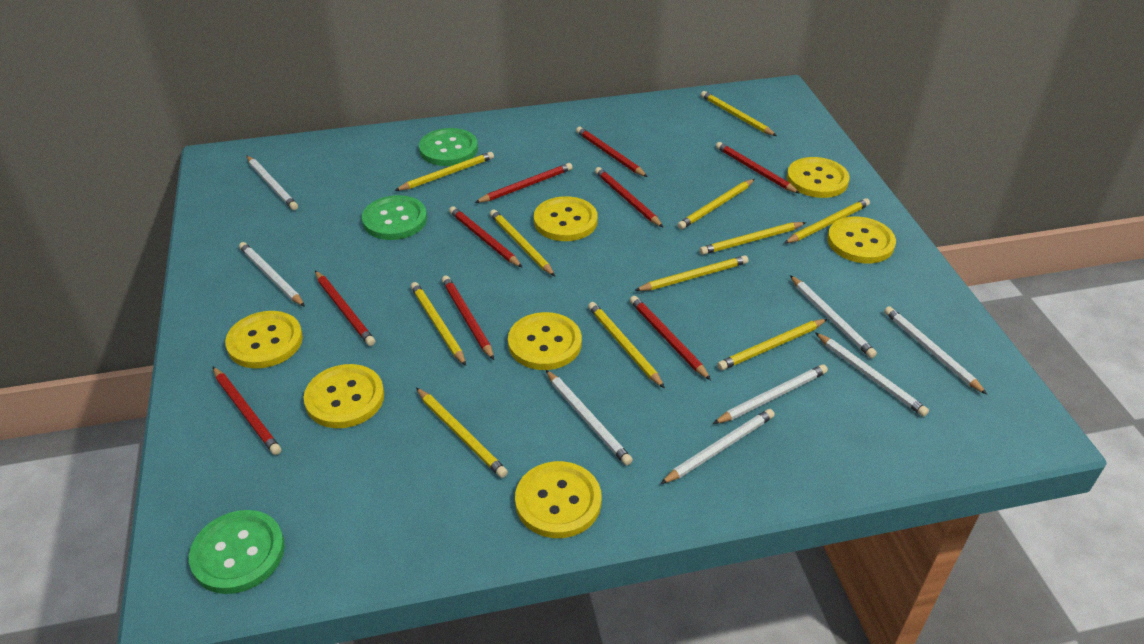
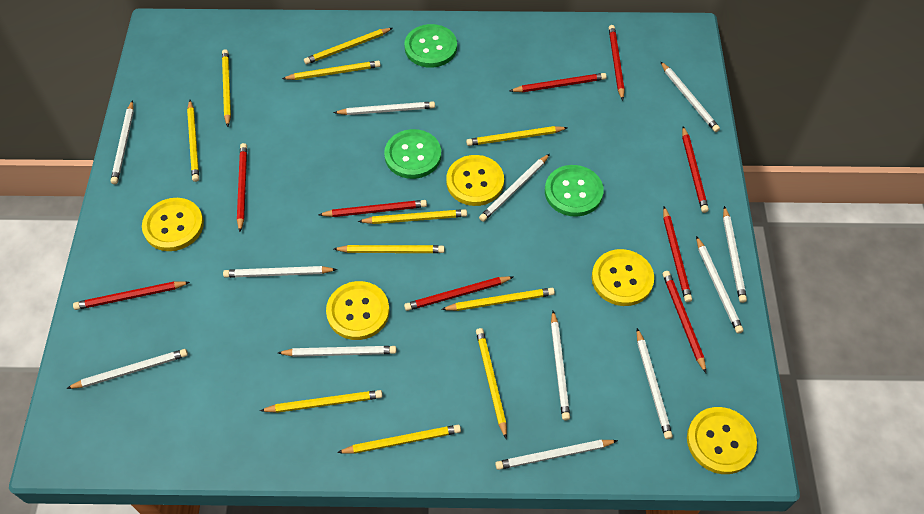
white pencil: [239,242,305,307] [247,156,298,210] [546,370,633,465] [660,409,775,484] [713,364,828,424] [790,275,877,358] [815,332,929,417] [884,306,987,395] = 8 -> [66,349,188,389] [111,100,134,184] [223,266,337,278] [278,346,396,357] [333,102,435,115] [479,154,550,222] [495,440,618,470] [551,311,570,420] [637,328,673,439] [660,61,720,132] [696,236,743,334] [723,206,747,303] = 12
yellow button: [225,311,303,368] [304,364,384,428] [508,312,582,370] [515,461,602,538] [534,196,598,241] [787,157,850,198] [827,216,896,263] = 7 -> [142,198,204,251] [326,281,390,340] [446,155,504,206] [592,249,654,306] [687,407,757,474] = 5

